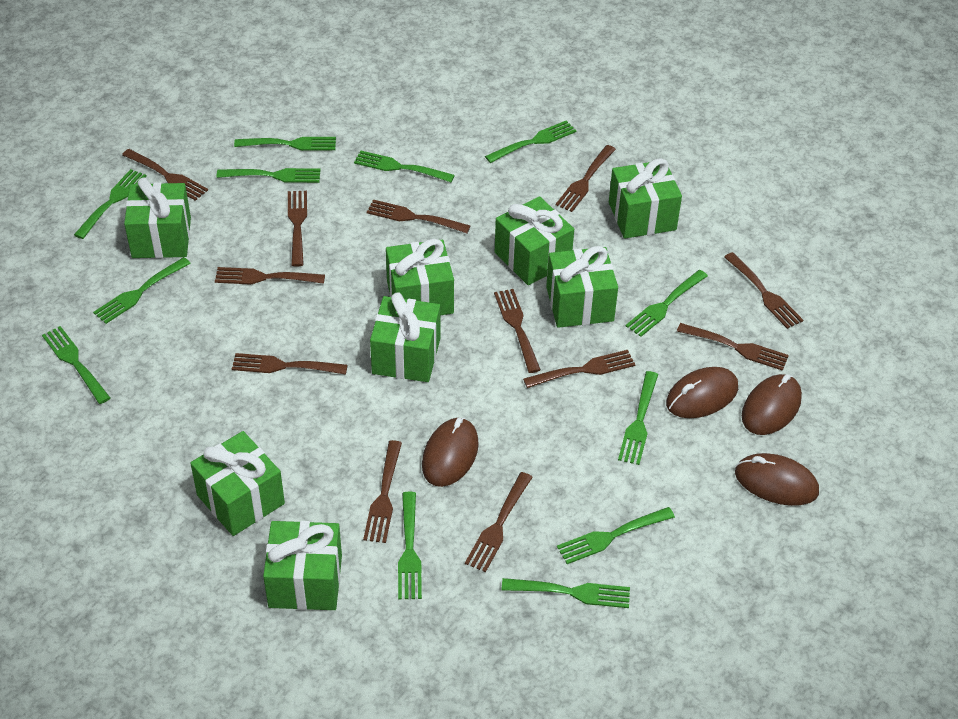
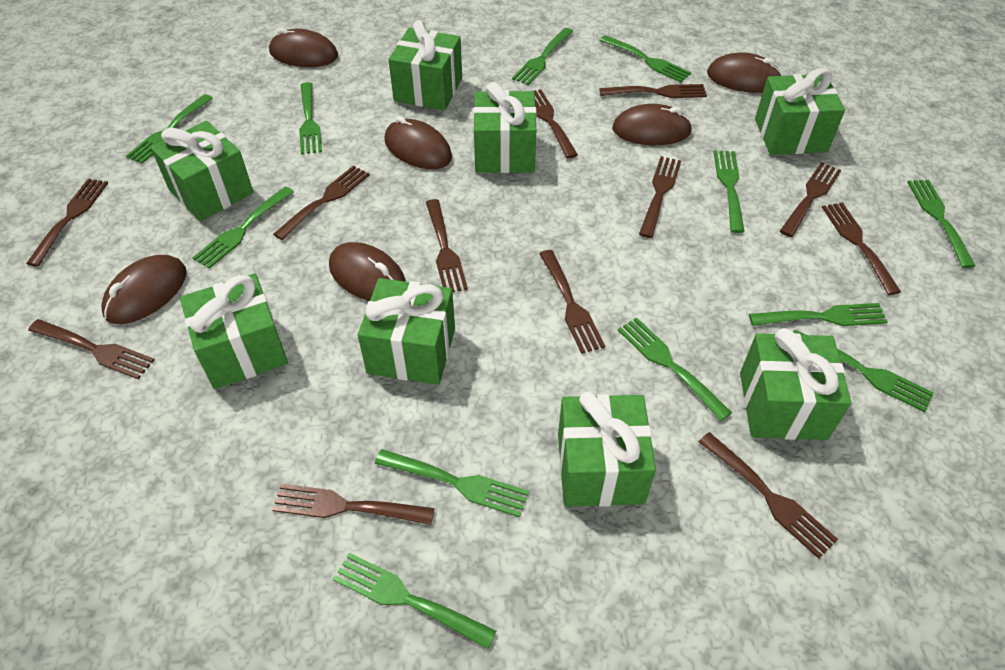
brown mouse: [422,418,479,487] [666,367,738,418] [735,453,819,506] [742,374,802,435] = 4 -> [101,255,187,324] [269,28,338,67] [329,242,406,301] [384,116,452,169] [612,104,693,145] [707,53,782,93] = 6

